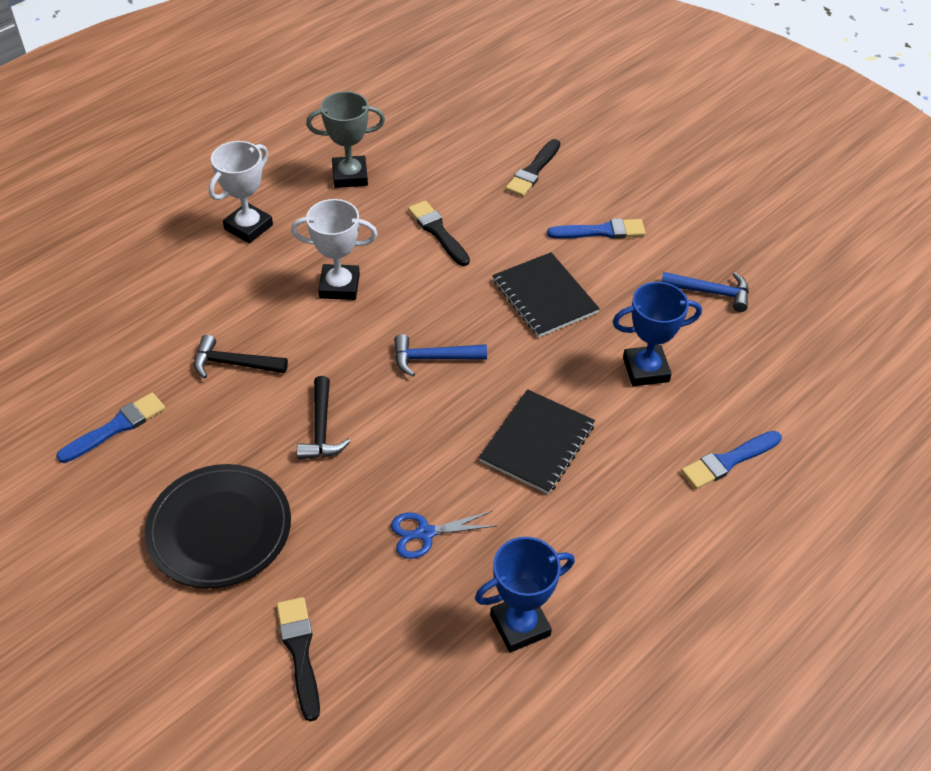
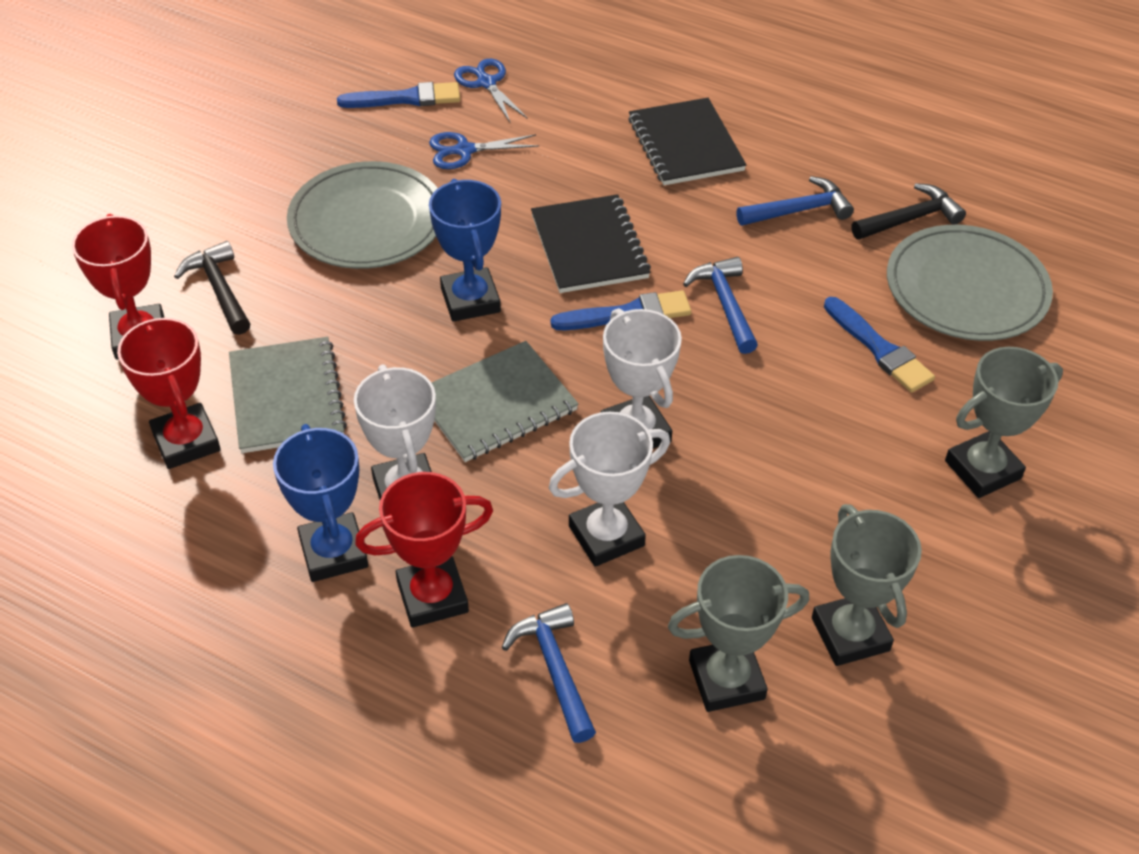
black brush: [277,597,320,721] [408,200,470,266] [505,139,560,197] = 3 -> none = 0
black plate: [145,464,291,588] = 1 -> none = 0
blue hammer: [394,334,487,377] [661,272,749,312] = 2 -> [502,603,596,743] [683,257,758,354] [736,176,854,226] = 3
blue scissors: [391,511,496,559] = 1 -> [429,132,539,169] [454,59,528,122] = 2
grey notebook: none = 0 -> [229,337,347,453] [431,341,579,462] = 2
grey plate: none = 0 -> [287,161,438,269] [887,225,1053,341] = 2
grey trophy: [306,91,385,188] = 1 -> [668,555,809,712] [812,504,922,666] [945,347,1063,498] = 3
red trophy: none = 0 -> [72,214,164,359] [117,317,221,469] [355,472,493,627] = 3
white trophy: [209,141,273,244] [291,199,377,300] = 2 -> [354,364,436,500] [549,412,670,567] [601,308,682,449] = 3

